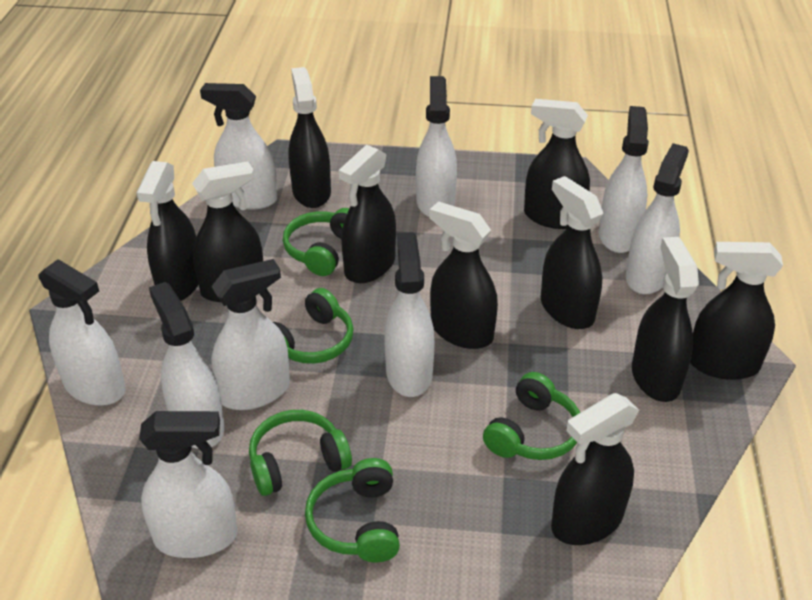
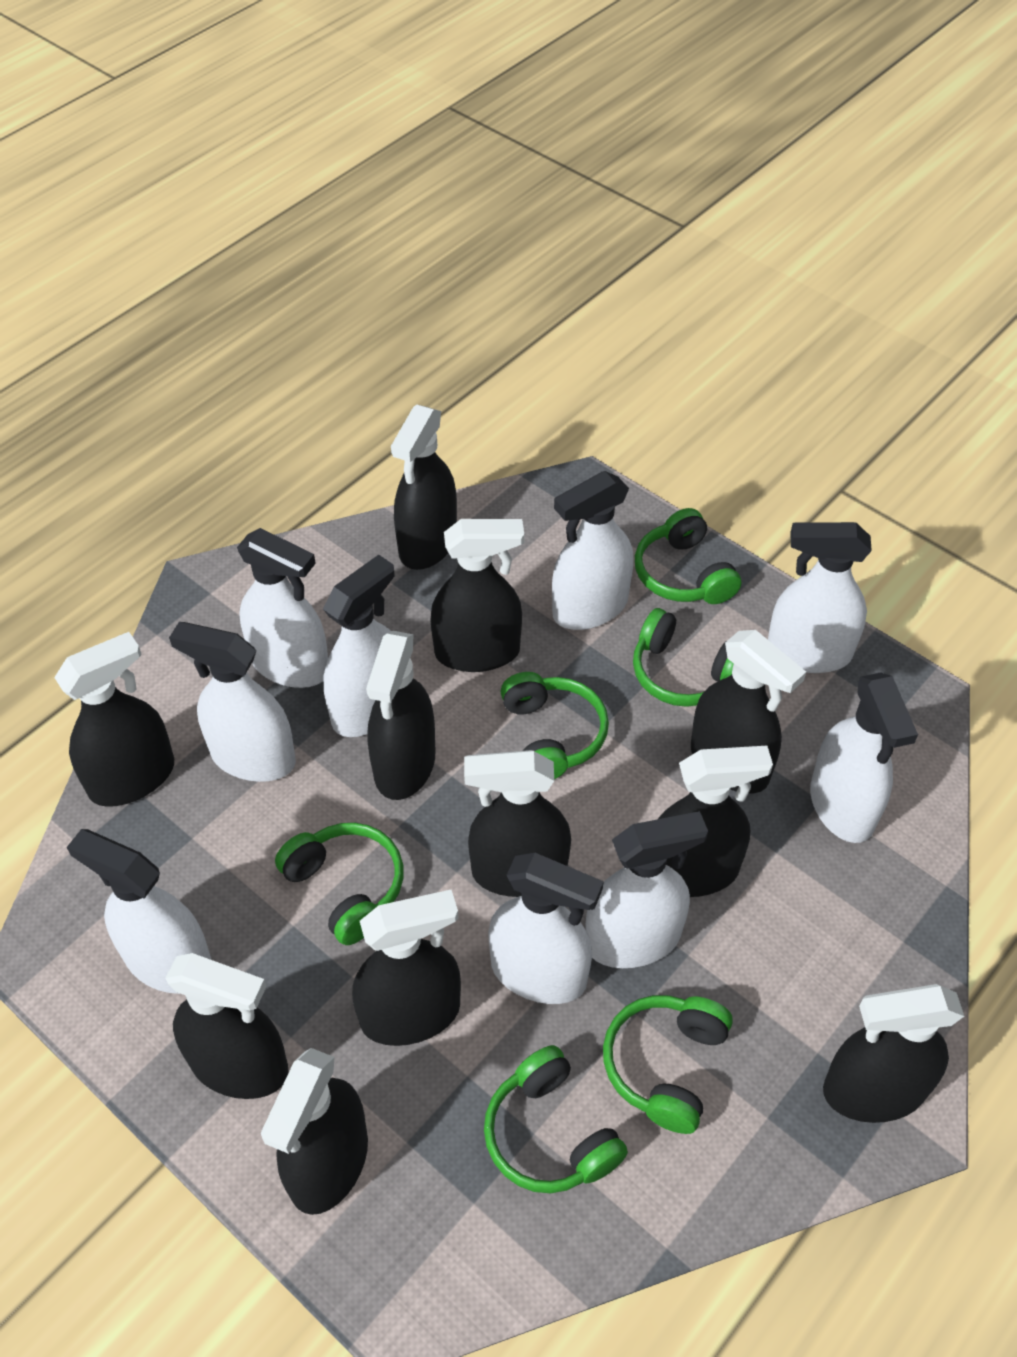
black spray bottle: [137,161,199,301] [192,161,263,302] [288,67,331,208] [338,145,396,283] [429,201,498,349] [524,99,590,229] [541,176,603,329] [551,393,639,545] [632,237,699,402] [690,242,783,380] = 10 -> [54,632,174,807] [166,953,289,1099] [261,1048,368,1215] [352,890,461,1046] [366,631,436,800] [391,405,457,570] [430,519,524,672] [464,750,571,897] [658,746,773,897] [691,630,806,793] [823,984,964,1123] = 11
green headphones: [249,410,352,496] [273,288,354,364] [283,208,349,276] [305,458,400,562] [483,372,580,460] = 5 -> [275,823,403,945] [484,1045,628,1193] [500,672,609,779] [603,995,733,1134] [633,608,734,707] [635,508,741,604] = 6

